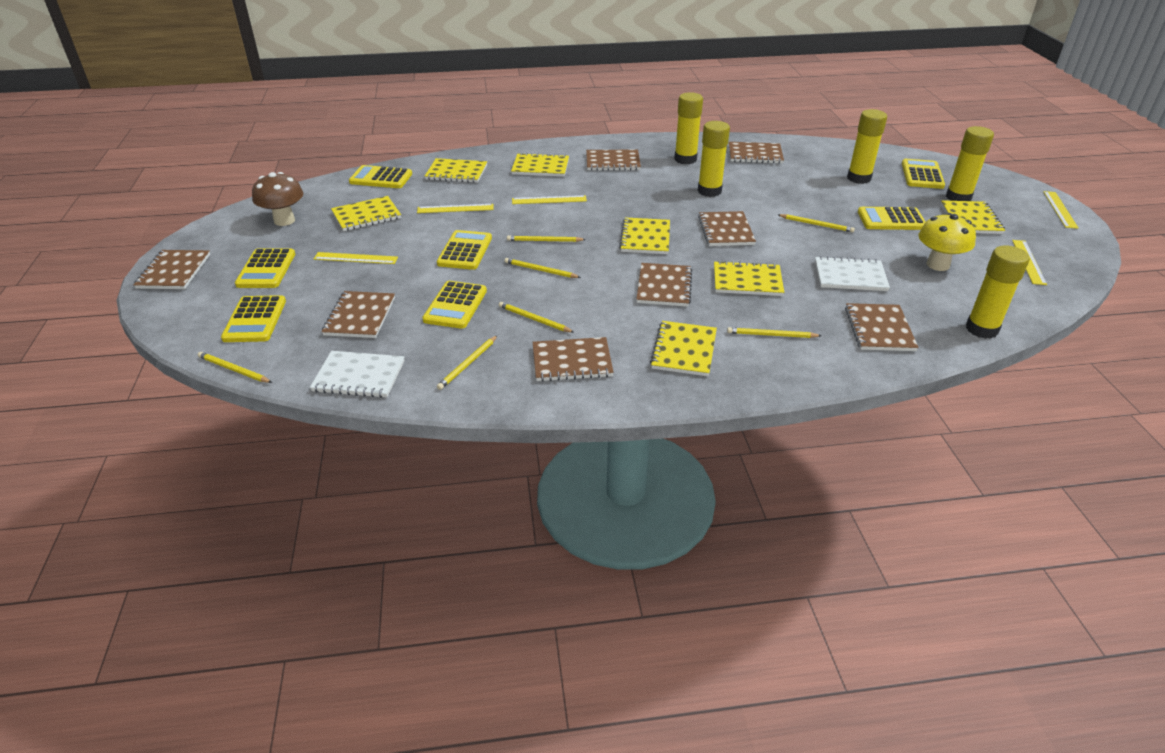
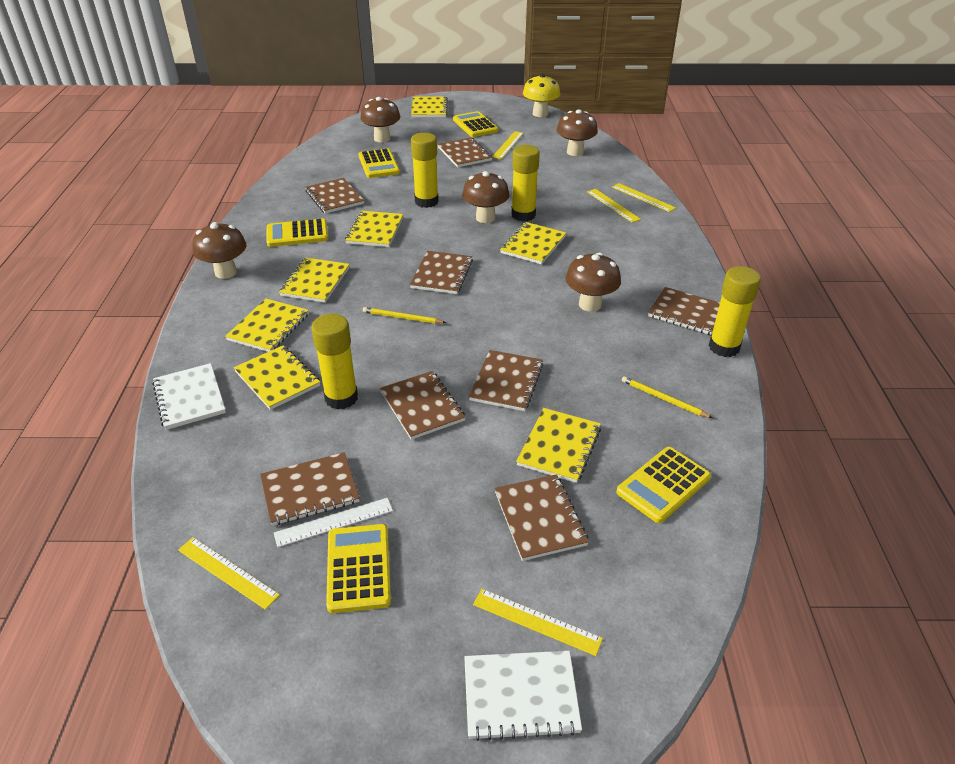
brown mushroom: [252,172,303,226] = 1 -> [192,222,247,279] [360,97,400,142] [462,171,509,223] [557,109,598,156] [565,252,621,312] = 5
white ruler: none = 0 -> [274,498,393,547] = 1
yellow calculator: [221,295,286,342] [235,248,295,288] [349,165,412,188] [422,281,487,329] [437,230,492,270] [858,207,926,230] [902,159,945,189] = 7 -> [267,218,328,247] [326,524,391,613] [359,148,400,178] [453,111,498,137] [616,447,711,523] = 5
yellow glue stick: [674,92,703,165] [698,121,730,197] [847,109,887,184] [946,126,994,201] [966,245,1030,339] = 5 -> [312,314,358,410] [411,133,439,208] [511,145,540,221] [709,266,761,357] = 4
yellow pencil: [198,352,272,383] [437,335,498,390] [499,302,575,333] [505,258,581,278] [507,235,586,242] [727,327,821,338] [778,214,855,233] = 7 -> [363,307,446,324] [622,376,713,418] = 2

